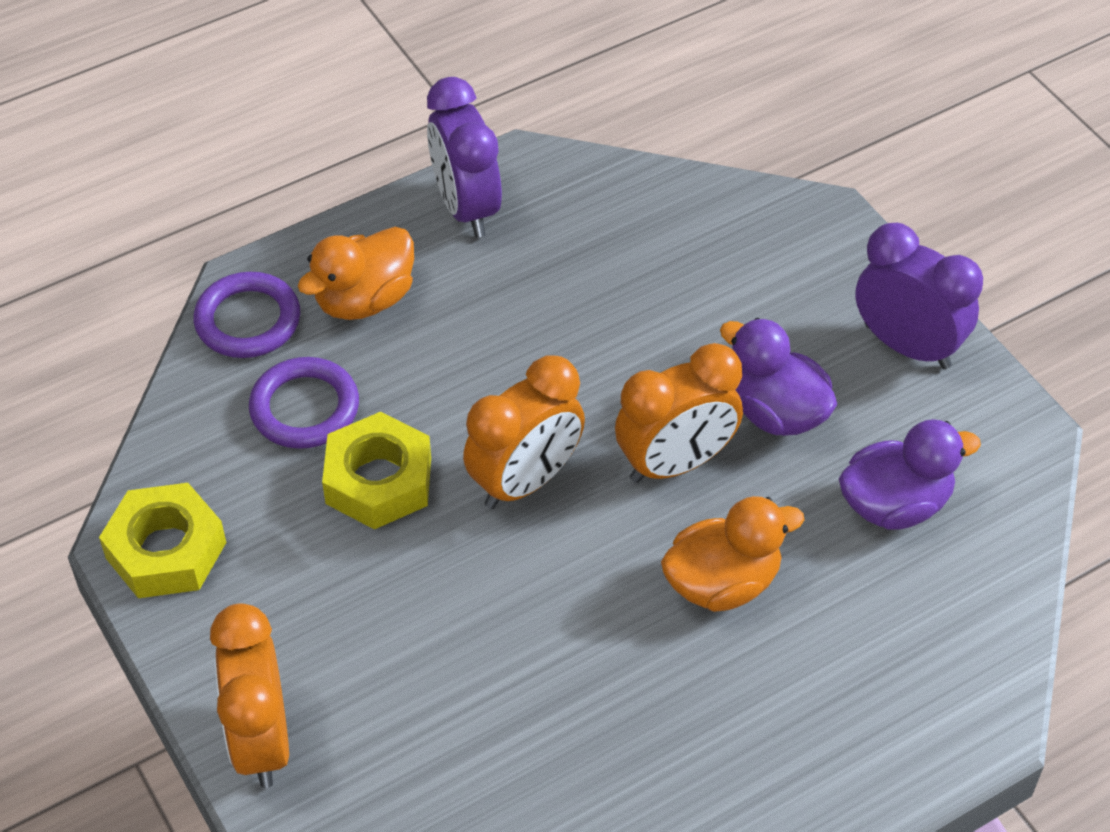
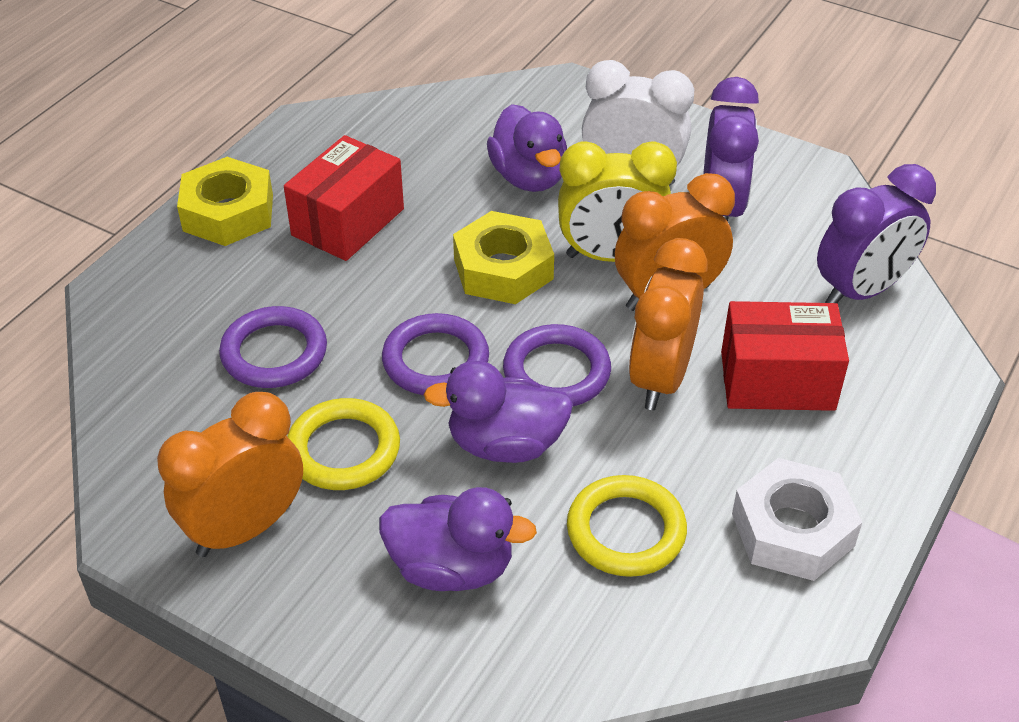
orange duck: [298,227,414,320] [661,496,804,612] = 2 -> none = 0
purple duck: [720,318,837,436] [839,419,981,530] = 2 -> [379,487,537,591] [424,361,573,463] [487,104,567,192] = 3
purple ring: [193,272,300,358] [249,357,359,449] = 2 -> [219,306,327,388] [382,313,489,395] [503,324,611,406] = 3
red box: none = 0 -> [284,135,404,261] [721,301,849,411] = 2
white clock: none = 0 -> [582,60,694,186] = 1
white nut: none = 0 -> [732,458,862,581] = 1
yellow clock: none = 0 -> [558,142,677,262] = 1
yellow ring: none = 0 -> [287,398,400,490] [567,475,687,577] = 2

